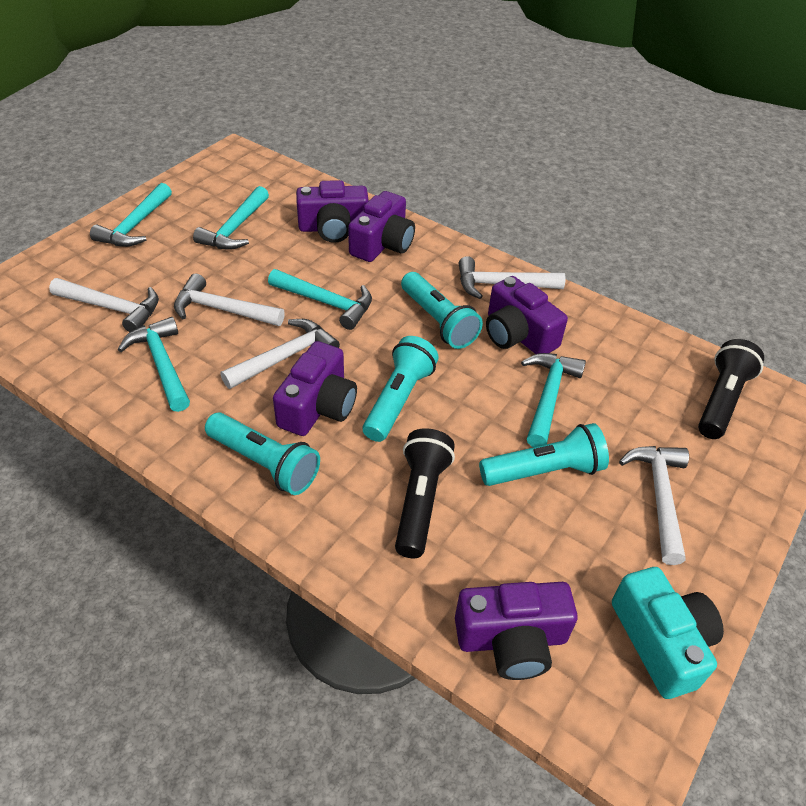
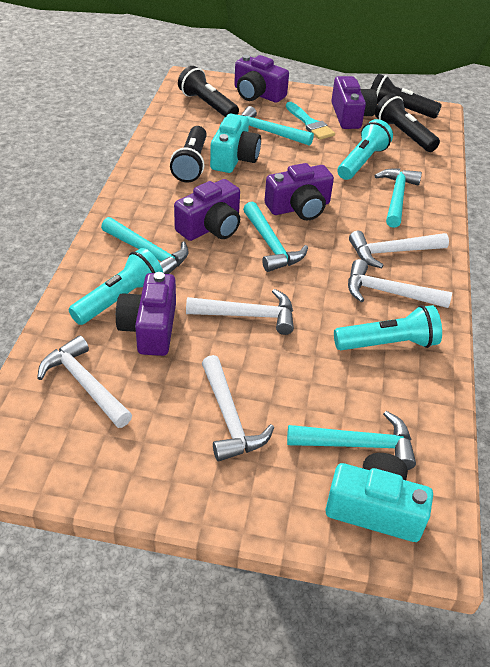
black flashlight: [395,428,455,558] [698,339,764,439] = 2 -> [170,126,207,182] [178,66,239,117] [371,74,442,119] [375,93,440,152] = 4
turquoise brush: none = 0 -> [286,102,335,140] = 1
turquoise camera: [612,567,724,699] = 1 -> [210,114,261,173] [325,453,433,542] = 2
turquoise flashlight: [205,412,320,495] [363,336,439,442] [401,272,483,349] [479,423,609,486] = 4 -> [69,248,163,325] [334,305,442,350] [338,119,393,180] = 3

